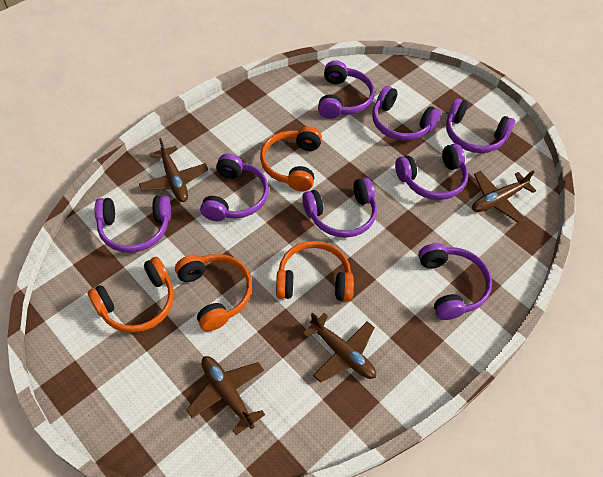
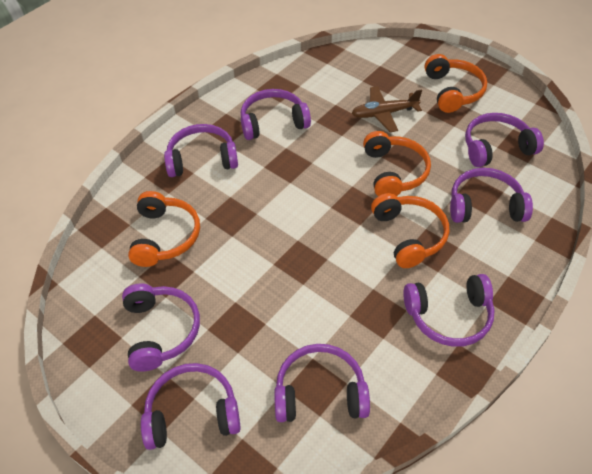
brown plane: [139,138,208,202] [186,356,265,435] [302,313,376,383] [472,170,536,223] = 4 -> [352,86,422,132] = 1

